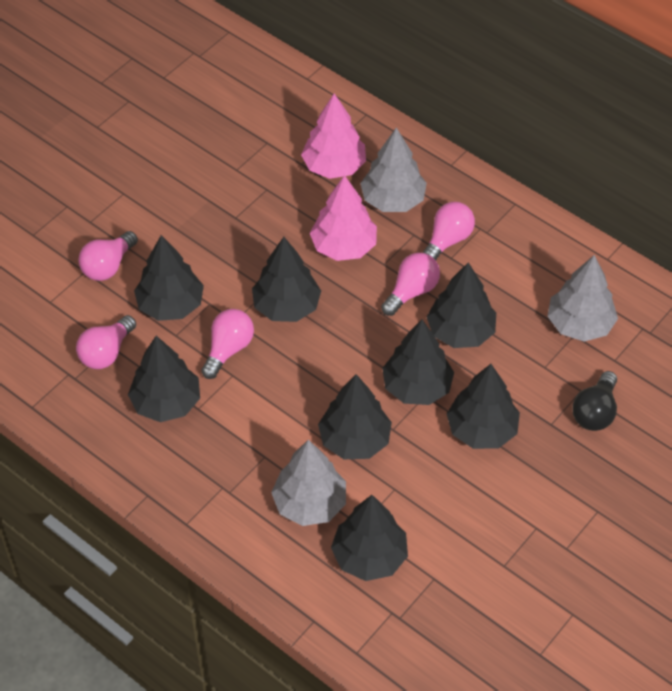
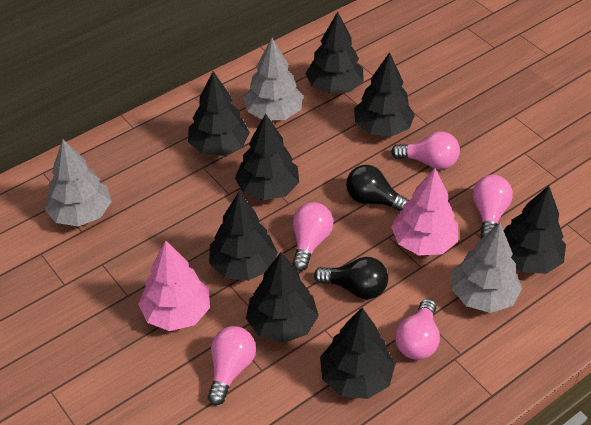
black light bulb: [572,371,617,431] = 1 -> [314,257,388,299] [346,165,409,212] = 2

